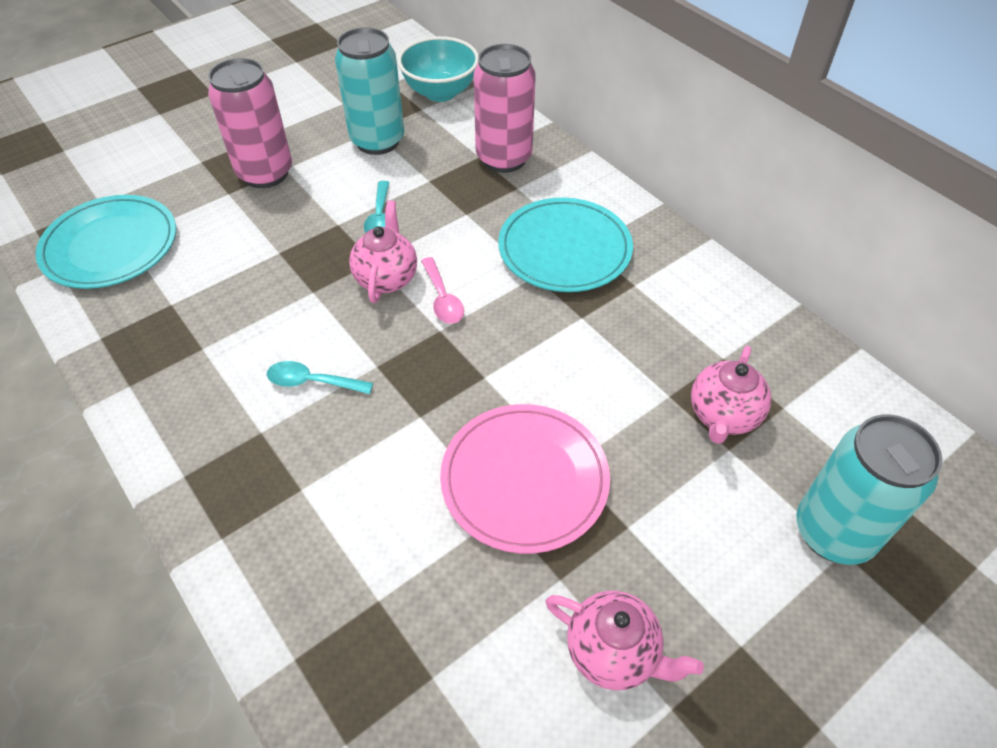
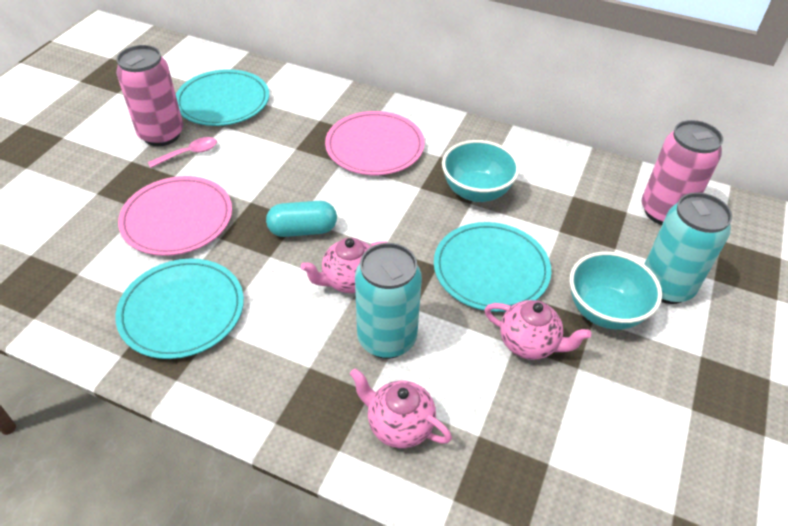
pink plate: [440,404,610,554] = 1 -> [118,176,232,256] [325,111,425,175] = 2
turquoise bowl: [398,36,479,102] = 1 -> [442,140,520,202] [570,252,662,330] = 2
turquoise capsule: none = 0 -> [266,201,337,237] = 1
turquoise plate: [35,195,176,289] [498,198,633,292] = 2 -> [115,259,244,359] [176,69,269,126] [434,222,551,312] = 3
turquoise spoon: [267,361,373,394] [364,181,390,233] = 2 -> none = 0

